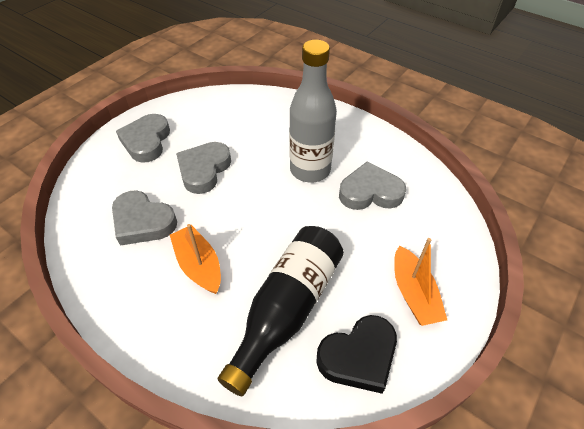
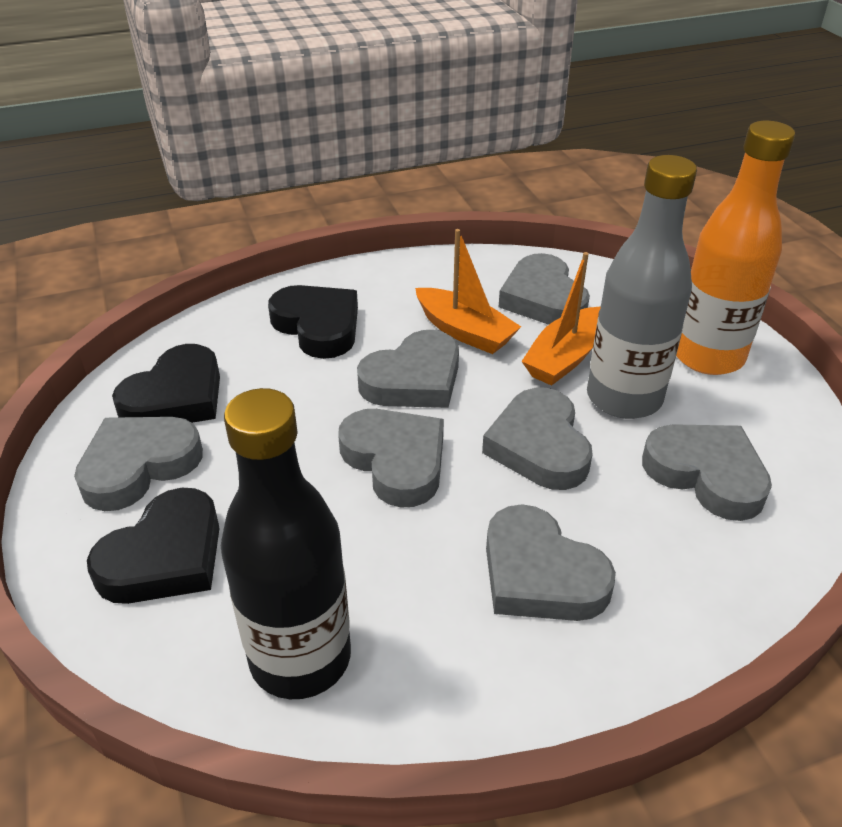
black heart: [316,315,397,394] = 1 -> [87,488,220,604] [112,344,220,423] [268,285,358,359] = 3
grey heart: [112,190,177,246] [116,114,170,163] [176,142,231,194] [339,161,406,210] = 4 -> [74,417,203,511] [338,409,444,508] [357,330,459,408] [482,388,593,490] [486,504,616,621] [499,253,590,325] [642,424,772,521] = 7
orange bottle: none = 0 -> [676,121,795,375] = 1

